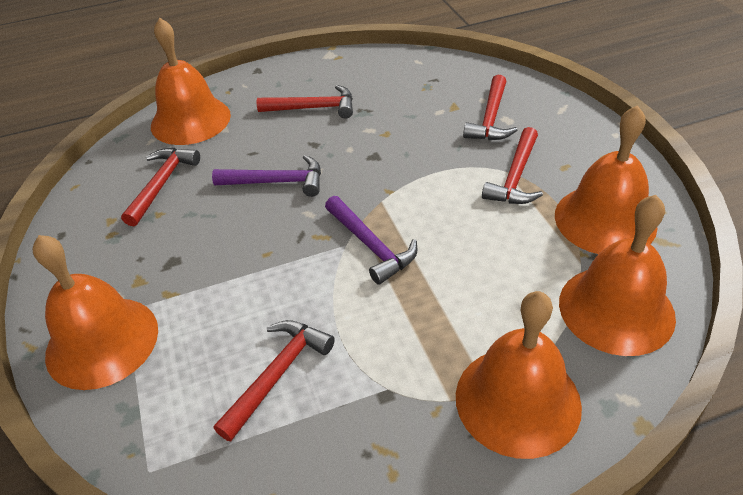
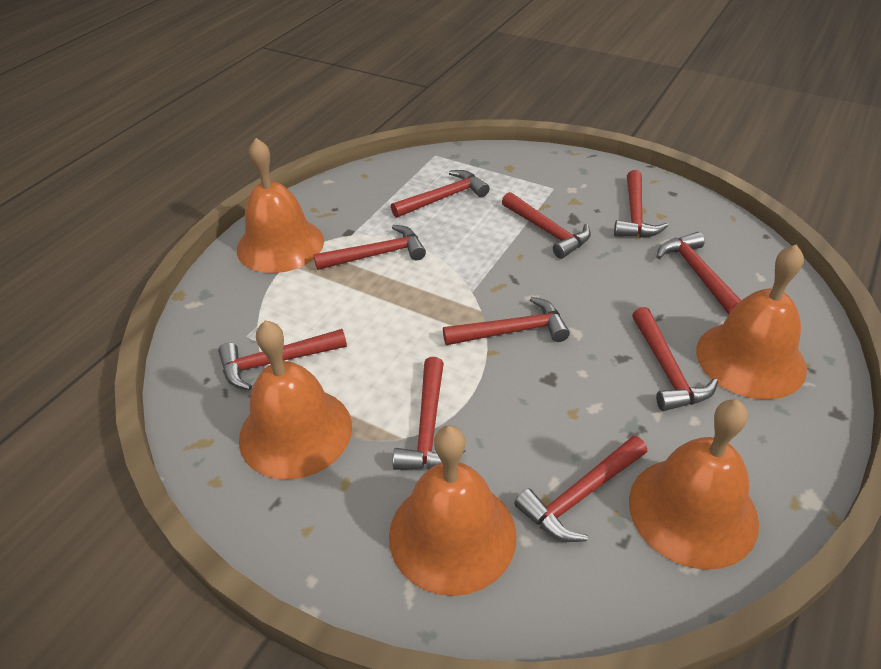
purple hammer: [212,155,321,197] [325,196,417,285] = 2 -> none = 0
red hammer: [121,148,200,226] [214,320,335,442] [257,85,353,119] [463,75,518,140] [482,127,543,204] = 5 -> [218,329,347,390] [313,225,426,270] [391,170,490,218] [393,357,466,470] [443,297,570,345] [502,192,591,259] [514,436,647,542] [614,170,668,238] [632,307,718,411] [657,232,741,314] = 10

